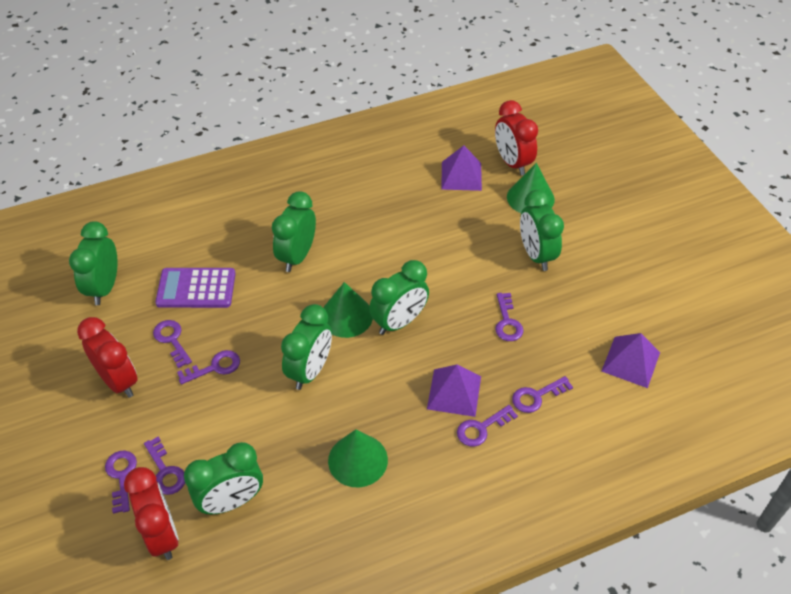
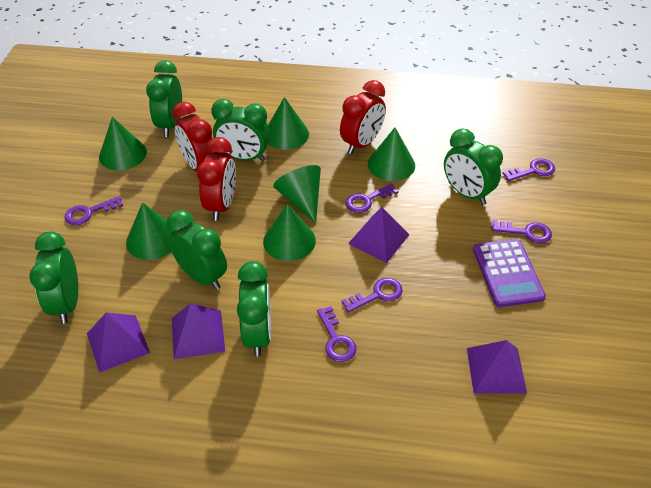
green cone: [323,282,373,338] [328,430,388,487] [507,163,555,213] = 3 -> [99,117,147,170] [126,202,171,260] [263,204,316,261] [268,97,309,150] [273,165,321,223] [368,127,415,181] = 6
purple key: [105,450,137,514] [144,436,185,495] [153,320,192,368] [177,350,240,384] [457,405,518,447] [495,293,524,341] [512,376,573,413] = 7 -> [64,196,123,225] [317,306,357,362] [341,278,403,313] [345,183,398,213] [491,220,552,243] [503,158,555,181] = 6
purple pyramid: [427,364,481,417] [441,145,482,191] [602,333,660,388] = 3 -> [87,312,150,373] [172,303,225,359] [348,207,410,263] [467,340,527,393] = 4

